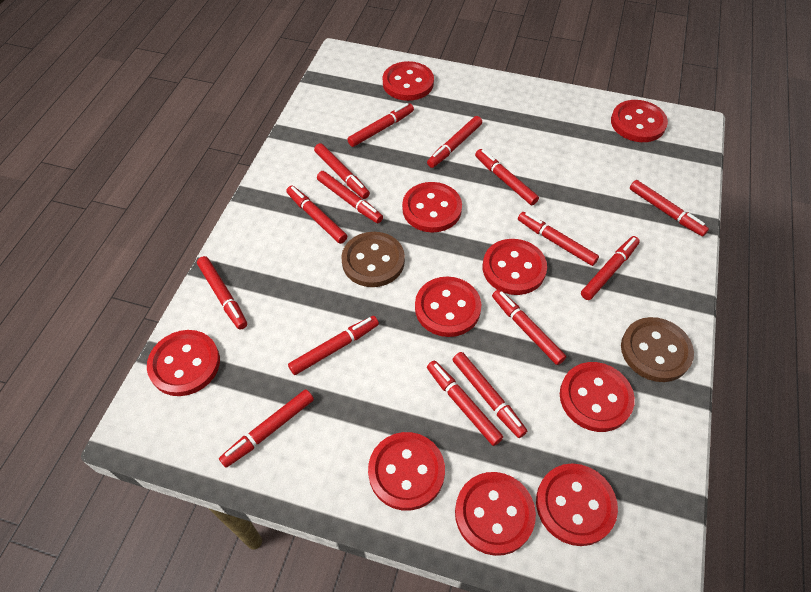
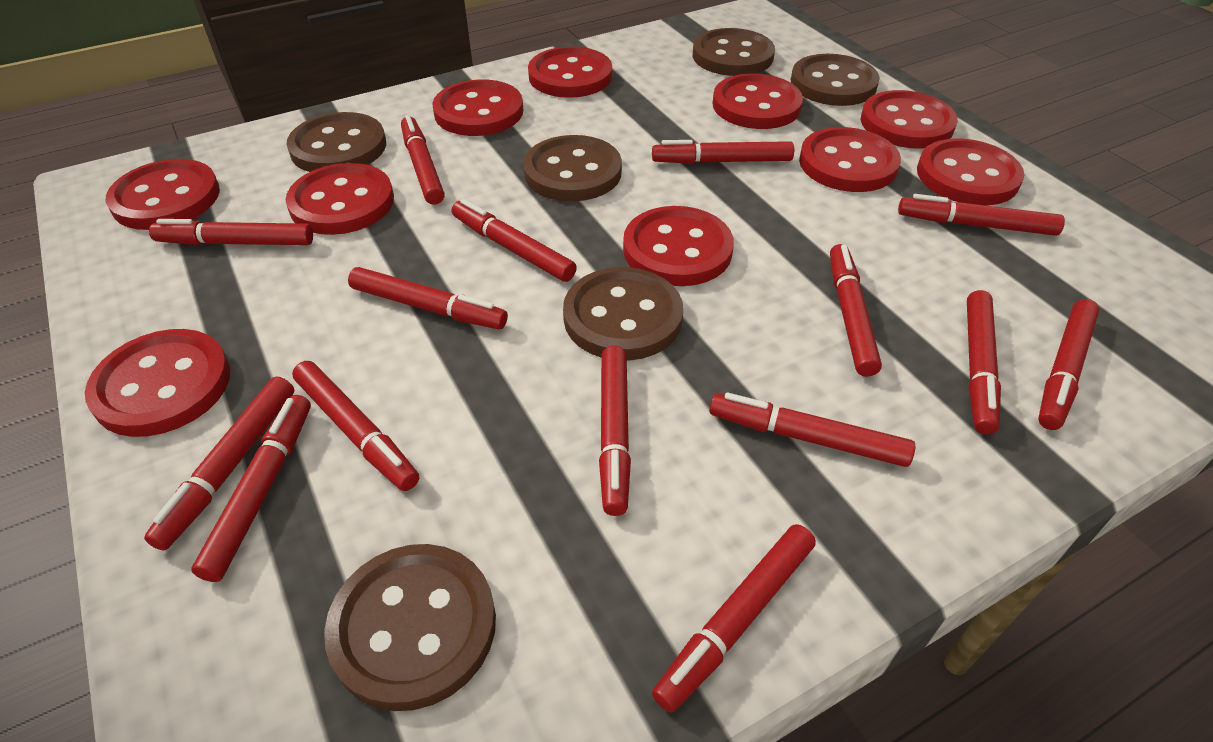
brown button: [341,232,405,287] [621,317,694,382] = 2 -> [286,112,386,172] [324,544,496,711] [523,135,622,201] [563,267,683,361] [693,28,775,76] [791,54,880,106] = 6

